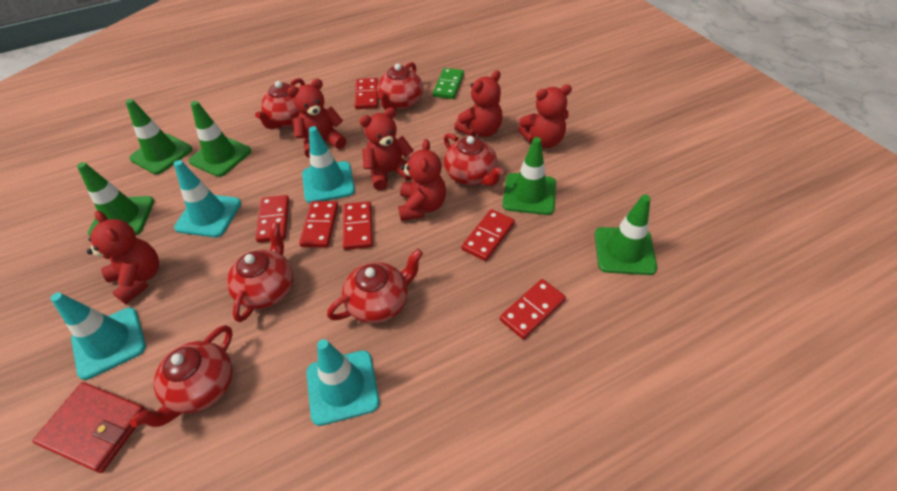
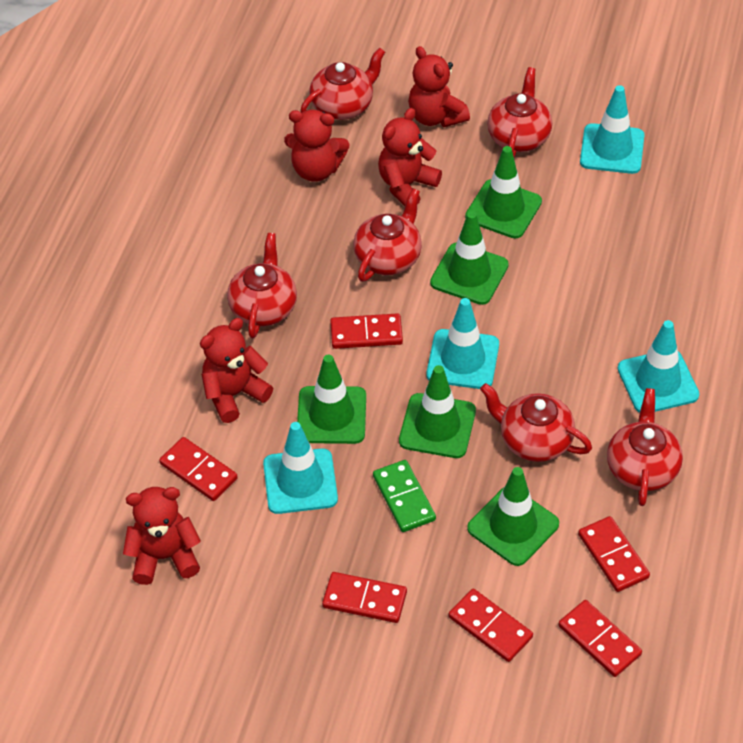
red teddy bear: [87,211,159,304] [287,79,346,158] [360,107,414,190] [398,139,446,221] [454,70,502,137] [518,84,572,148] = 6 -> [123,487,201,585] [200,318,273,423] [284,110,349,182] [378,108,442,206] [408,46,470,127] = 5
red wallet: [32,382,147,473] = 1 -> none = 0

